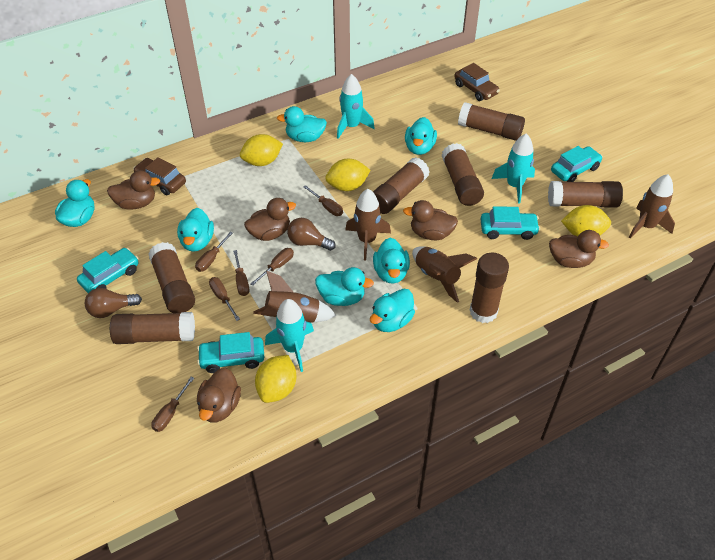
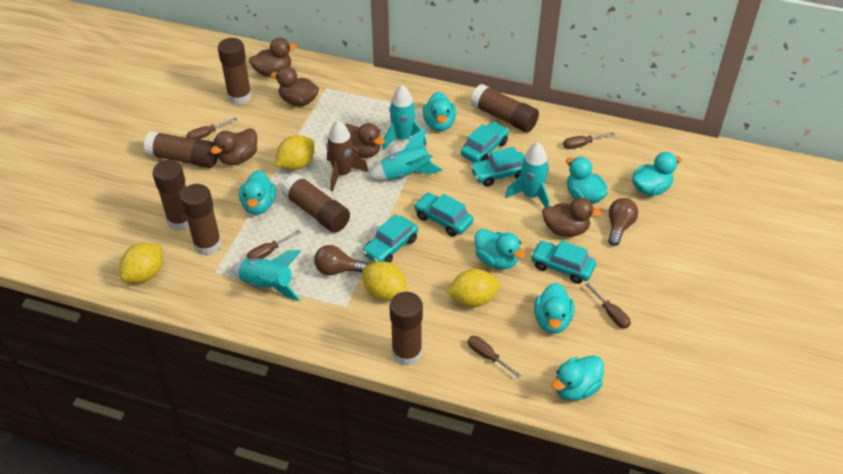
brown car: [133,157,186,195] [454,63,500,101] = 2 -> none = 0
brown rocket: [253,271,336,323] [346,189,391,260] [412,246,477,303] [629,174,675,239] = 4 -> [326,120,368,192] = 1
brown screwdriver: [151,377,194,432] [195,231,233,272] [209,277,240,321] [233,250,249,296] [250,248,294,286] [304,185,343,216] = 6 -> [186,118,237,140] [247,230,300,259] [468,336,521,378] [563,133,615,149] [585,283,631,328] = 5
turquoise car: [77,248,139,293] [197,332,264,373] [481,206,540,240] [551,146,603,182] = 4 -> [362,214,418,263] [414,193,473,237] [461,122,509,163] [470,147,525,187] [531,240,596,284] = 5
turquoise rocket: [265,299,314,372] [337,74,375,139] [492,134,535,204] = 3 -> [231,250,301,301] [367,128,443,181] [383,85,427,150] [505,142,550,207] = 4

